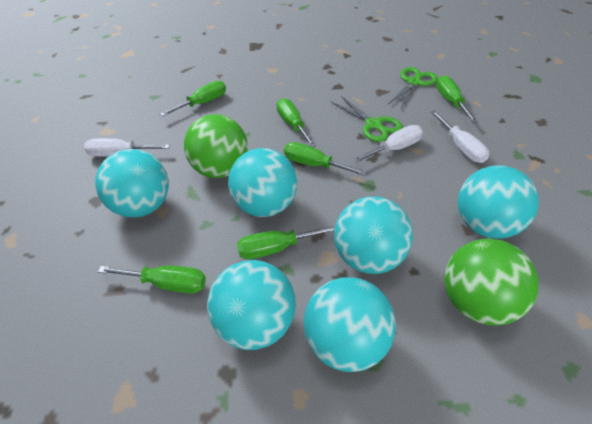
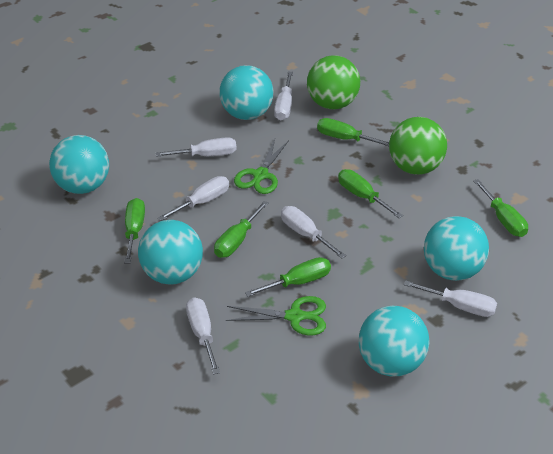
turquoise ball: [95,149,169,218] [207,260,296,350] [228,148,297,217] [304,277,396,372] [334,196,413,274] [458,165,539,239] = 6 -> [49,135,109,194] [138,220,203,285] [219,65,273,120] [358,306,429,377] [424,216,489,281] = 5
white screwdriver: [84,138,170,157] [352,125,423,163] [430,110,489,163] = 3 -> [156,137,237,157] [158,176,229,221] [186,297,220,374] [274,72,293,120] [281,206,346,259] [404,280,497,317] = 6

